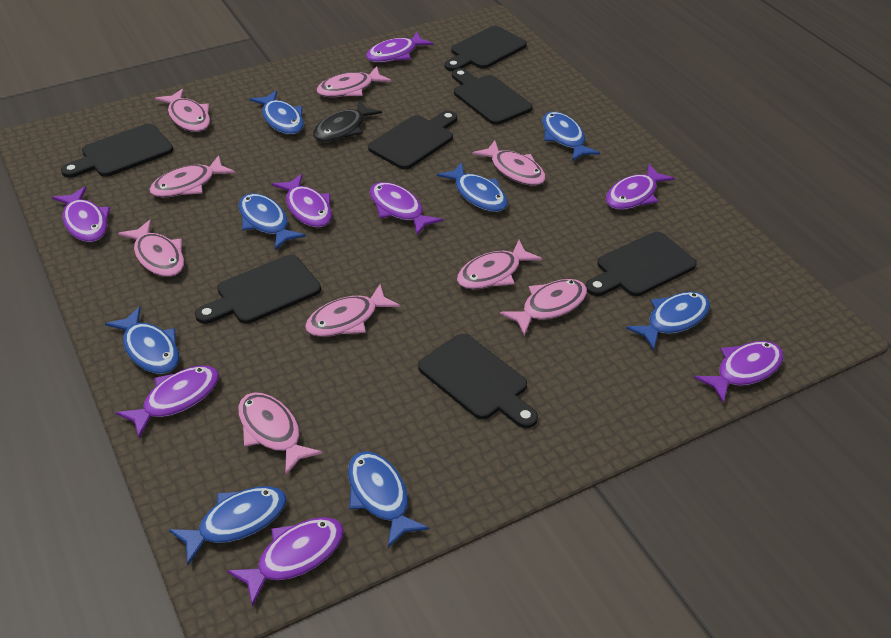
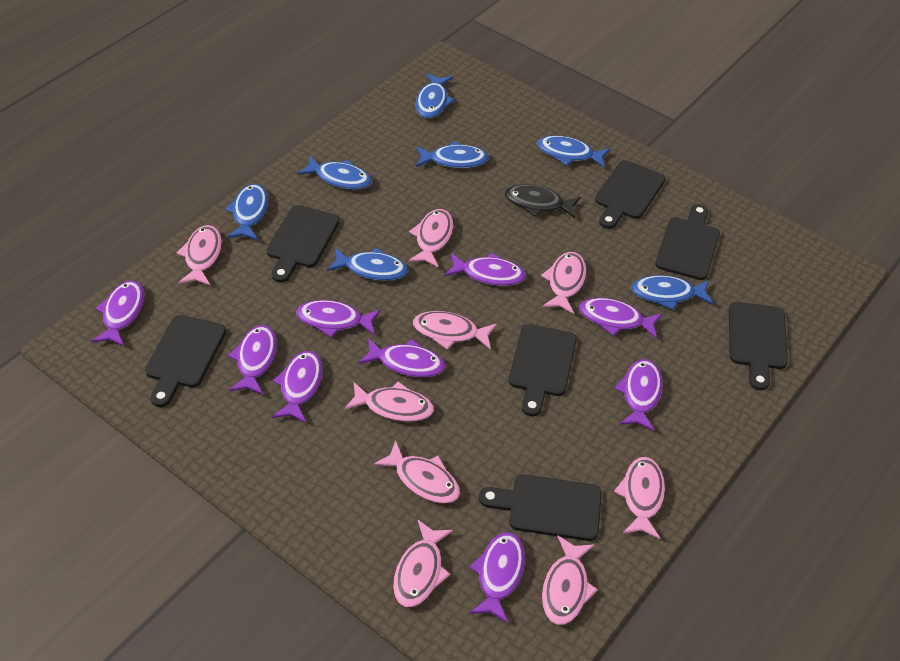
blue fish: [105,307,179,374] [169,486,287,565] [239,193,306,250] [249,90,304,135] [348,451,429,548] [437,163,508,212] [542,112,600,161] [626,292,710,350] = 8 -> [225,184,268,240] [297,156,372,190] [327,247,408,281] [415,73,455,118] [416,141,489,168] [537,136,610,168] [632,275,713,310] = 7
purple fish: [52,187,110,242] [116,365,219,438] [227,517,344,606] [272,174,332,228] [366,32,434,63] [370,182,443,235] [606,164,675,210] [694,341,784,404] = 8 -> [92,281,144,346] [228,325,277,395] [272,351,323,423] [296,300,381,338] [358,338,445,377] [445,252,526,286] [470,532,525,623] [580,298,662,338] [614,359,663,431] = 9

